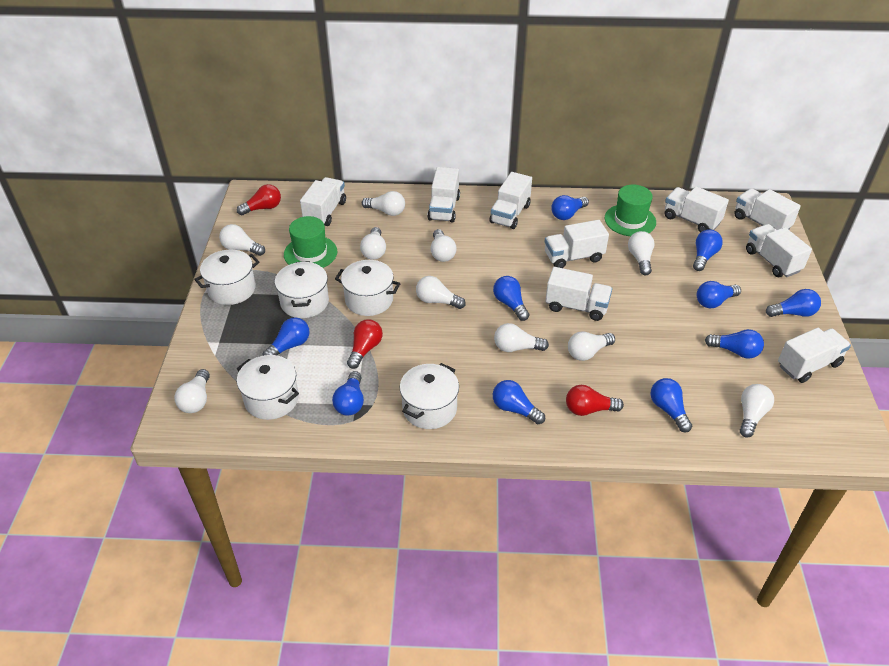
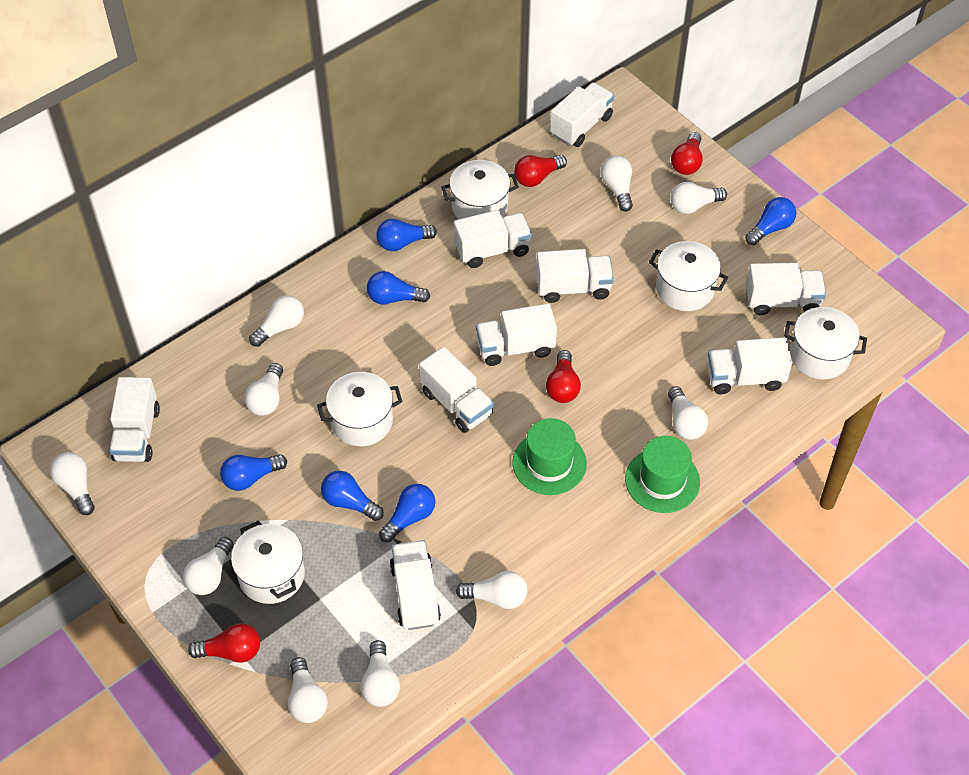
blue light bulb: [262,317,310,356] [332,371,364,416] [493,276,530,321] [493,380,545,424] [551,195,589,220] [650,378,692,433] [693,229,723,271] [697,281,741,309] [705,329,764,359] [766,289,821,317] = 10 -> [220,454,287,491] [321,471,384,521] [367,271,430,305] [376,219,437,251] [379,484,435,542] [745,197,797,245] = 6
red light bulb: [237,184,281,215] [347,319,383,369] [566,385,624,416] = 3 -> [188,623,260,663] [514,155,567,187] [546,350,581,403] [671,132,703,175] = 4

